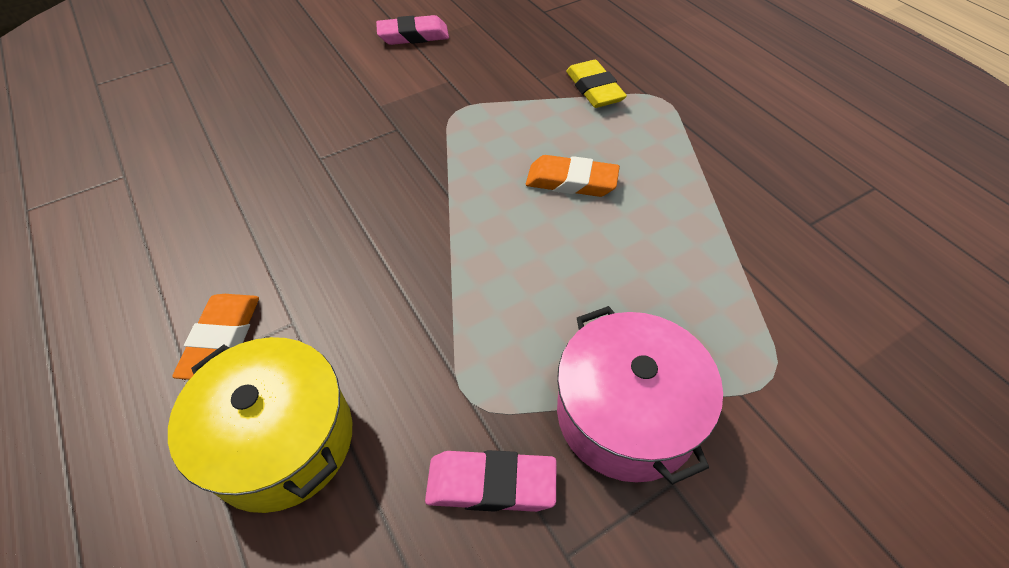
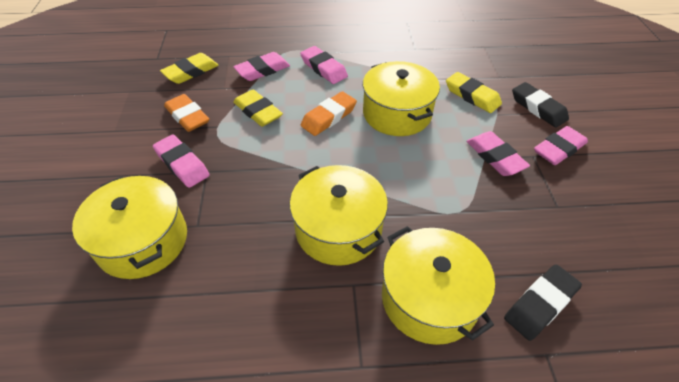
black eraser: none = 0 -> [504,264,582,341] [512,82,569,128] = 2
pink eraser: [376,15,449,45] [425,450,556,512] = 2 -> [153,135,210,188] [233,52,290,81] [300,46,348,84] [466,131,530,176] [534,126,588,165] = 5
pink pot: [557,306,723,485] = 1 -> none = 0
yellow eraser: [566,60,627,108] = 1 -> [160,53,219,84] [233,90,283,127] [446,72,502,113] = 3
yellow pot: [168,337,352,513] = 1 -> [72,176,187,279] [290,165,388,266] [363,61,440,136] [382,226,495,345] = 4

